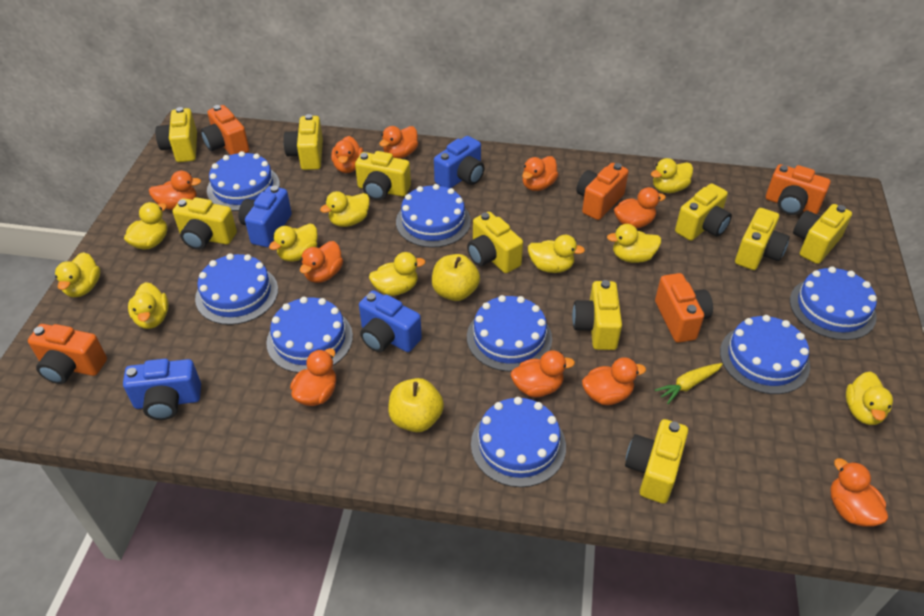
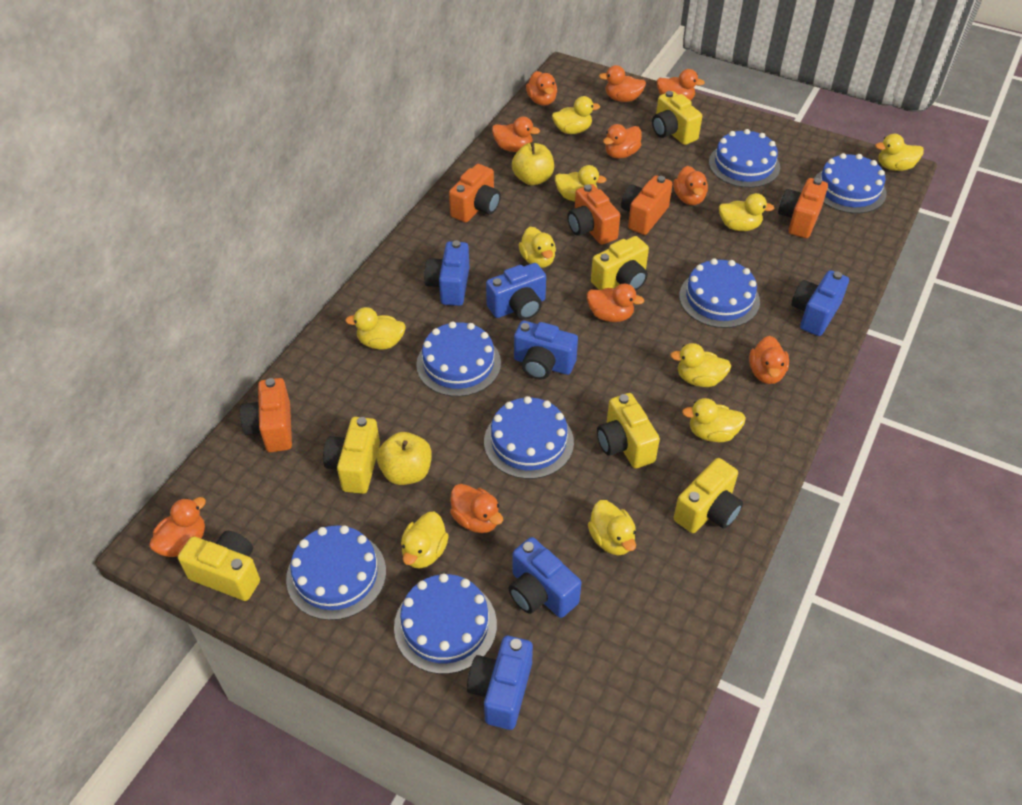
blue cake: [195,253,278,325] [207,151,280,211] [266,297,353,373] [396,184,471,248] [467,295,552,372] [471,397,566,487] [720,315,810,394] [790,267,877,340] = 8 -> [286,525,386,620] [394,573,497,674] [416,321,501,397] [484,396,574,479] [679,258,760,328] [709,129,780,188] [814,153,887,214] = 7
blue camera: [123,359,201,420] [238,186,292,247] [359,290,422,352] [434,136,484,189] = 4 -> [424,240,469,306] [467,636,533,730] [486,263,546,320] [509,537,581,618] [514,321,578,379] [791,270,849,336] = 6
yellow camera: [155,107,197,162] [173,197,237,250] [283,114,323,170] [355,151,411,200] [467,212,523,273] [572,280,622,350] [625,419,688,504] [675,183,732,241] [735,208,790,270] [793,204,852,264] = 10 -> [178,531,260,601] [323,417,380,494] [591,236,649,290] [597,393,660,469] [652,91,702,145] [674,458,743,533] = 6
yellow carrot: [655,363,723,404] = 1 -> none = 0

